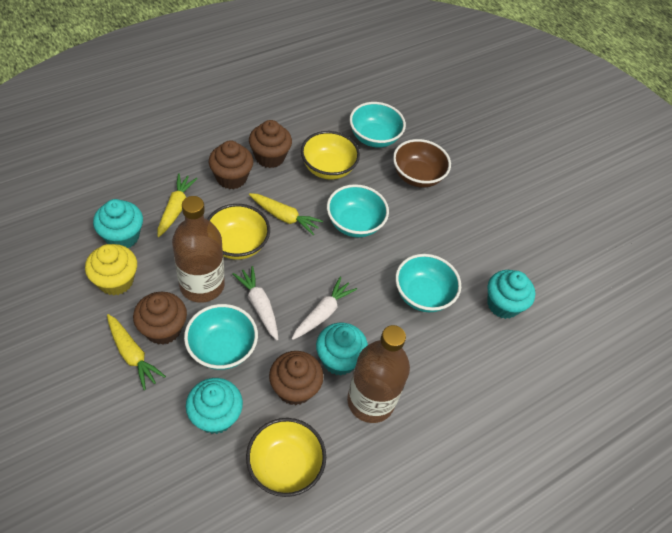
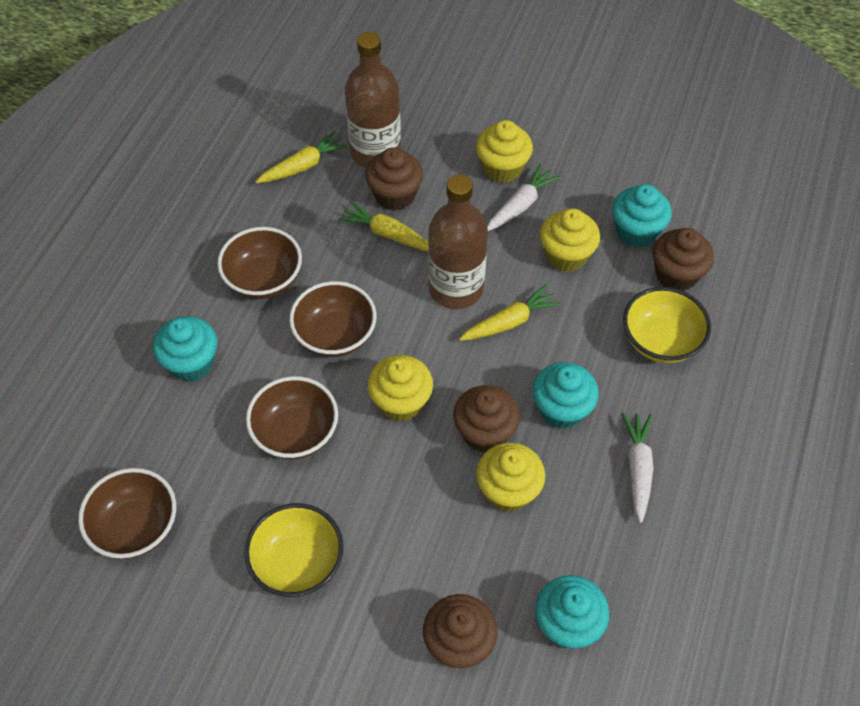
brown bowl: [393,139,451,188] = 1 -> [78,468,176,559] [217,227,302,299] [246,376,338,459] [289,281,377,357] = 4
turquoise bowl: [184,304,258,370] [327,184,389,238] [349,102,406,148] [395,254,461,312] = 4 -> none = 0
yellow bowl: [207,204,270,260] [246,418,326,497] [301,131,360,180] = 3 -> [244,503,344,597] [623,287,711,363] = 2
yellow cupcake: [85,244,137,295] = 1 -> [368,355,433,422] [476,120,533,183] [476,442,545,512] [540,208,600,272] = 4

